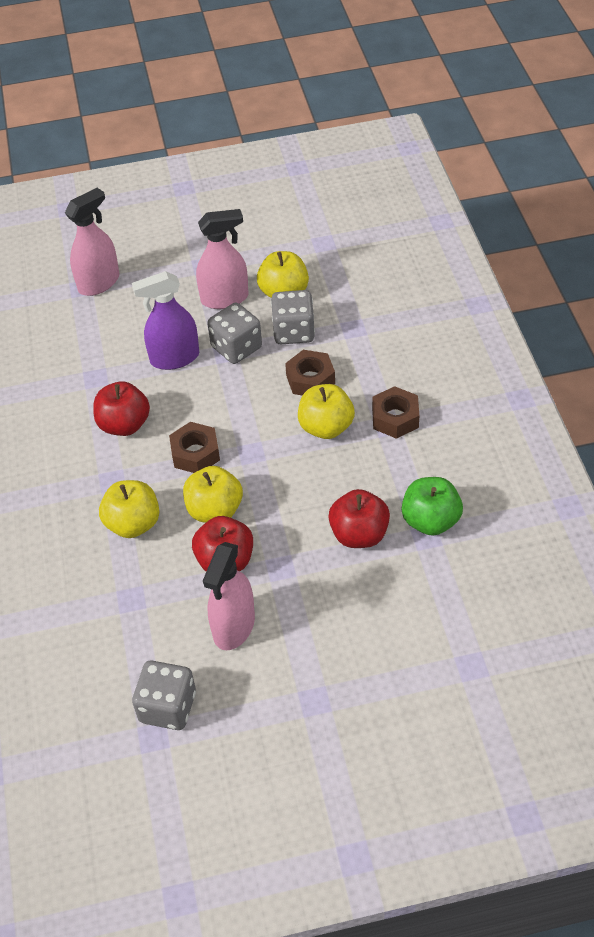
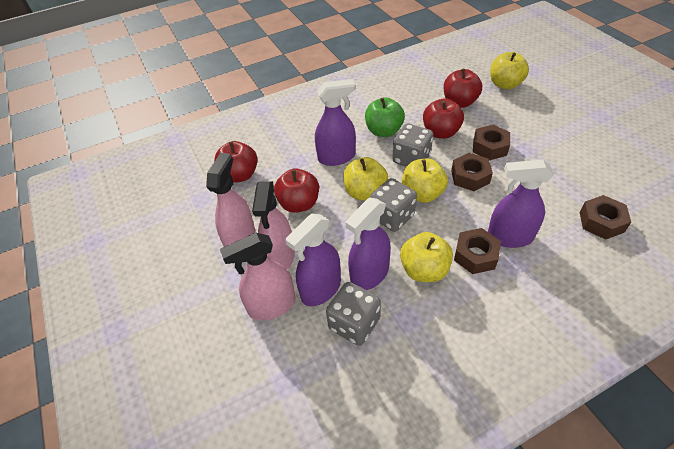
brown nut: [169,422,220,473] [285,350,335,396] [372,386,419,439] = 3 -> [451,153,493,191] [454,228,501,274] [473,125,510,160] [580,195,631,240] = 4
purple spray bottle: [132,271,199,370] = 1 -> [285,214,341,306] [315,79,356,166] [345,198,391,290] [488,159,554,248] = 4
red apple: [93,381,150,436] [192,516,253,571] [329,489,390,548] = 3 -> [214,141,258,183] [274,168,319,213] [423,98,464,139] [443,68,482,108] = 4

